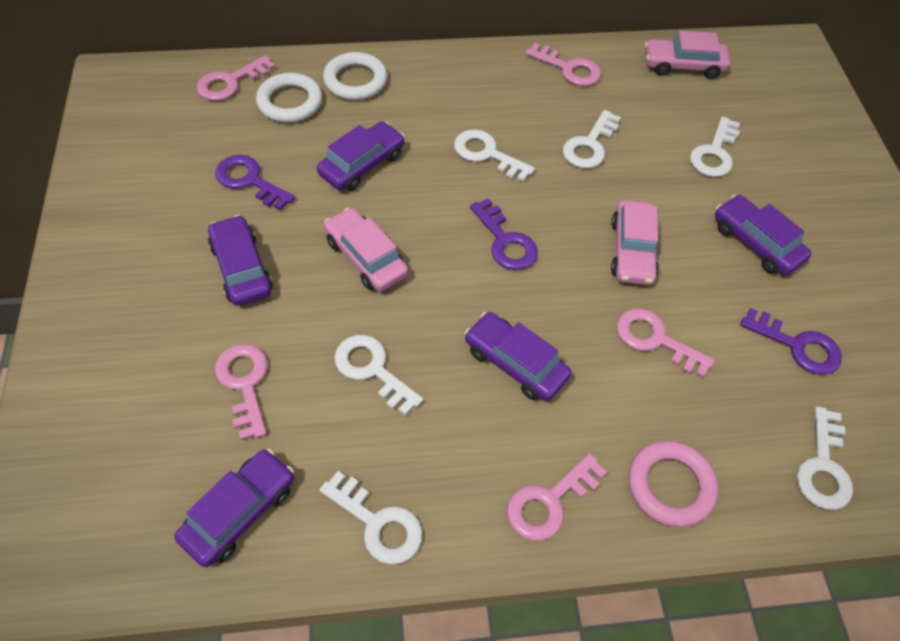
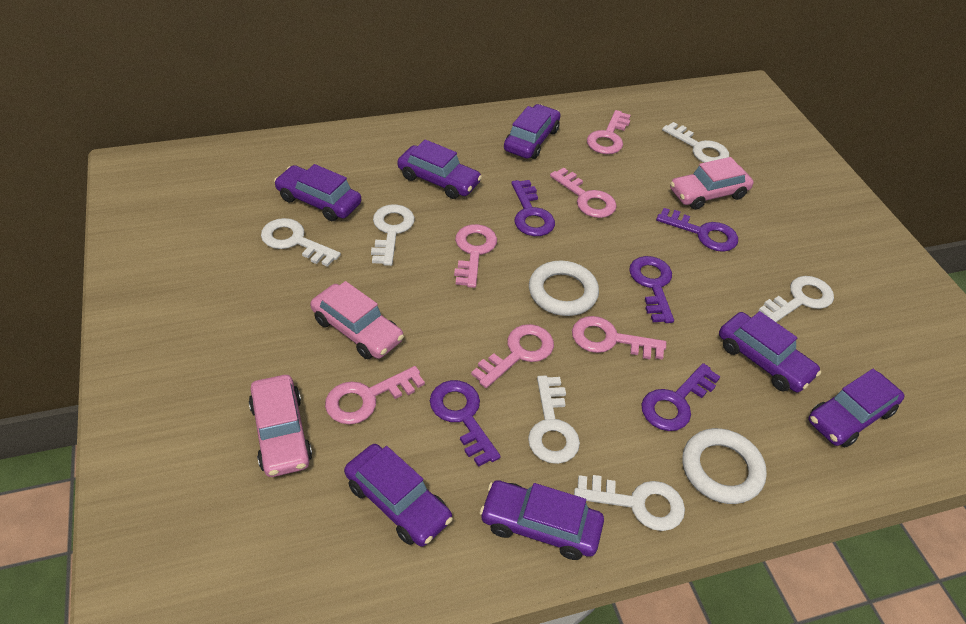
pink key: [197,55,276,101] [215,344,268,440] [507,453,607,541] [525,43,601,86] [616,308,715,378] = 5 -> [325,366,425,424] [454,224,497,288] [471,324,554,388] [550,168,617,218] [572,316,666,359] [587,110,631,154] = 6
pink ring: [629,441,718,527] = 1 -> none = 0
purple car: [174,449,294,567] [208,215,273,306] [317,121,405,191] [465,312,572,401] [715,194,811,275] = 5 -> [274,164,361,221] [344,444,453,547] [397,139,482,199] [480,480,604,560] [504,104,561,159] [719,311,821,392] [808,369,904,447] = 7
purple key: [215,155,295,211] [470,198,538,270] [740,308,842,375] = 3 -> [430,380,501,467] [511,180,555,236] [629,256,674,323] [641,363,720,431] [656,208,738,252] = 5

